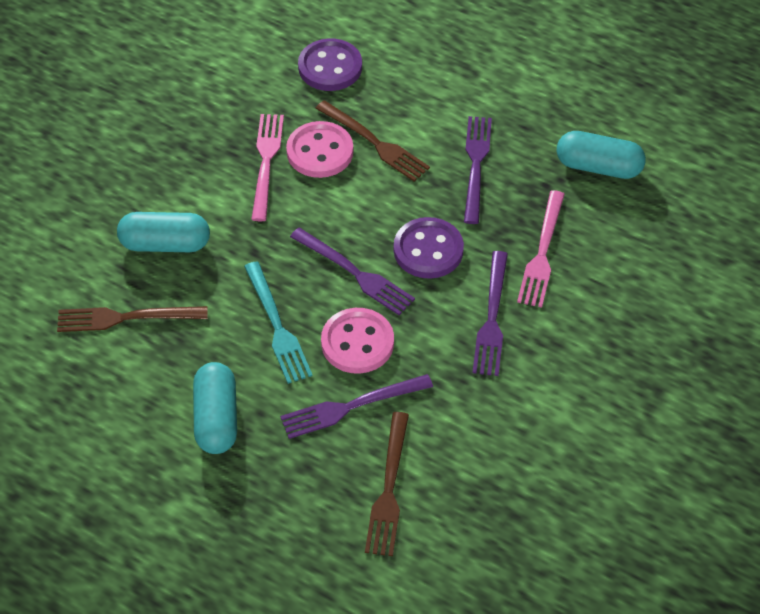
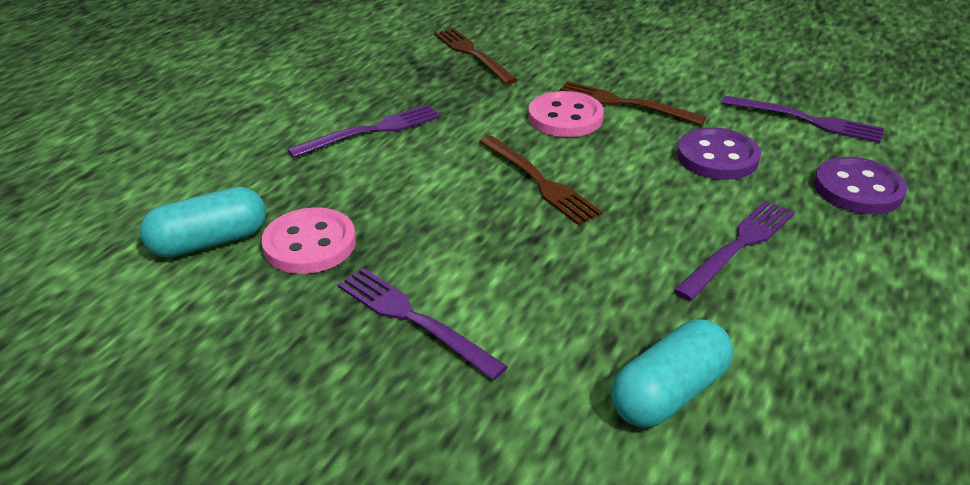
pink fork: [251,114,284,221] [517,190,565,308] = 2 -> none = 0
turquoise capsule: [117,212,210,252] [193,362,237,454] [556,131,646,179] = 3 -> [140,187,266,258] [611,319,733,428] = 2
turquoise fork: [244,261,313,384] = 1 -> none = 0

